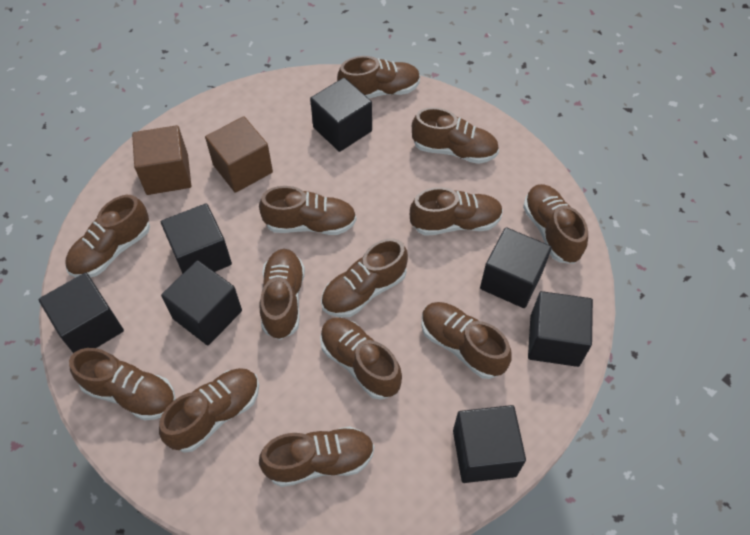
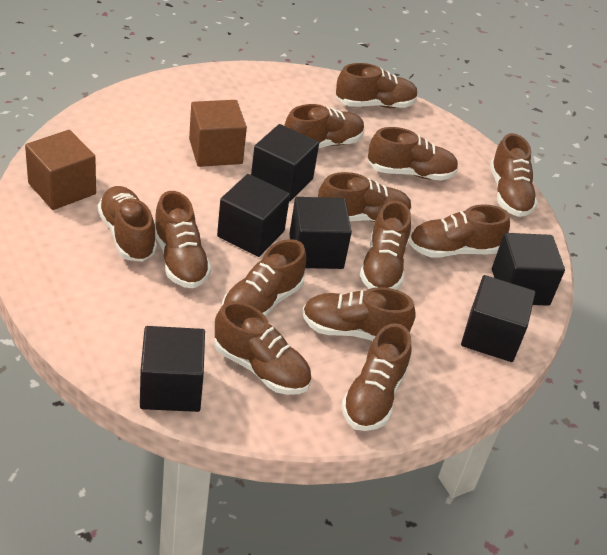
black cube: [38,272,124,353] [161,203,232,274] [161,260,242,345] [310,77,372,152] [453,405,526,483] [480,227,552,308] [528,291,593,367] = 7 -> [140,326,205,412] [217,174,290,257] [251,124,319,201] [289,197,352,269] [461,275,535,362] [492,233,565,306] = 6

